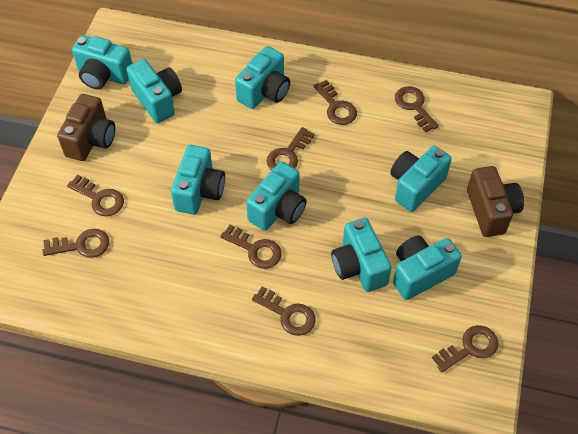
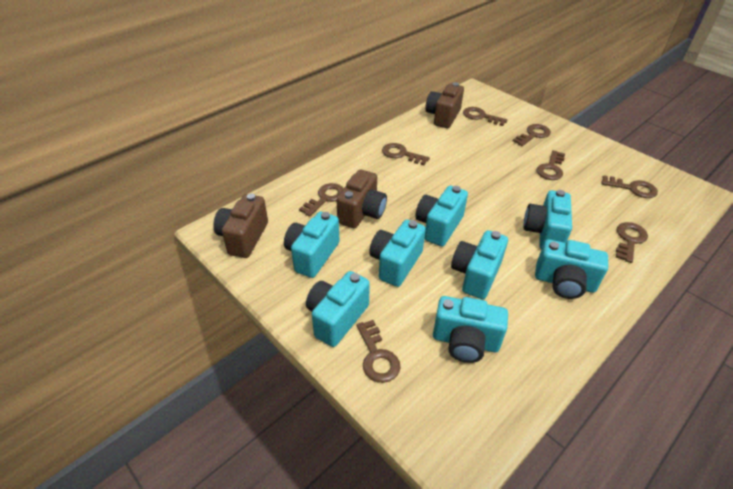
brown camera: [57,94,115,161] [467,166,524,237] = 2 -> [213,193,268,258] [337,169,387,228] [425,82,464,128] = 3

